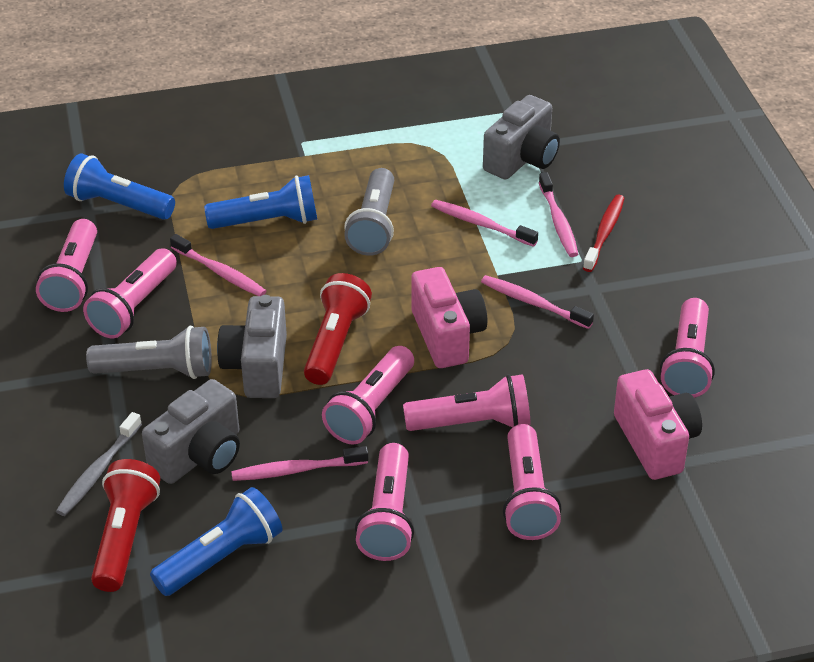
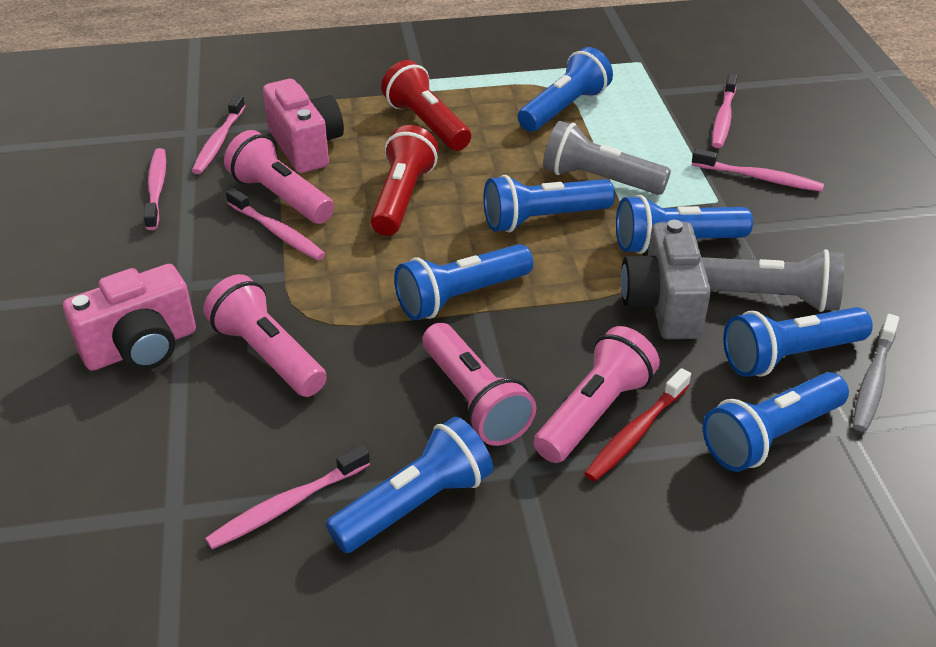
blue flashlight: [64,153,175,220] [150,487,282,596] [204,175,317,229] = 3 -> [326,417,493,553] [394,244,533,321] [484,175,615,232] [518,47,613,132] [616,195,753,254] [703,372,849,472] [723,307,873,377] = 7
grey camera: [142,379,240,484] [217,295,287,398] [483,95,560,179] = 3 -> [621,220,711,339] = 1
pink flashlight: [36,219,97,312] [83,248,177,338] [322,346,414,444] [355,443,414,561] [403,374,531,431] [503,424,562,540] [660,298,715,398] = 7 -> [204,274,327,397] [224,130,334,224] [423,323,536,446] [534,326,660,463] = 4
pink toothbrush: [170,234,266,296] [231,446,368,481] [431,200,538,247] [481,275,594,329] [539,172,578,257] = 5 -> [144,148,166,230] [192,95,245,174] [205,445,370,549] [226,188,325,260] [692,149,824,192] [712,74,737,148] = 6

